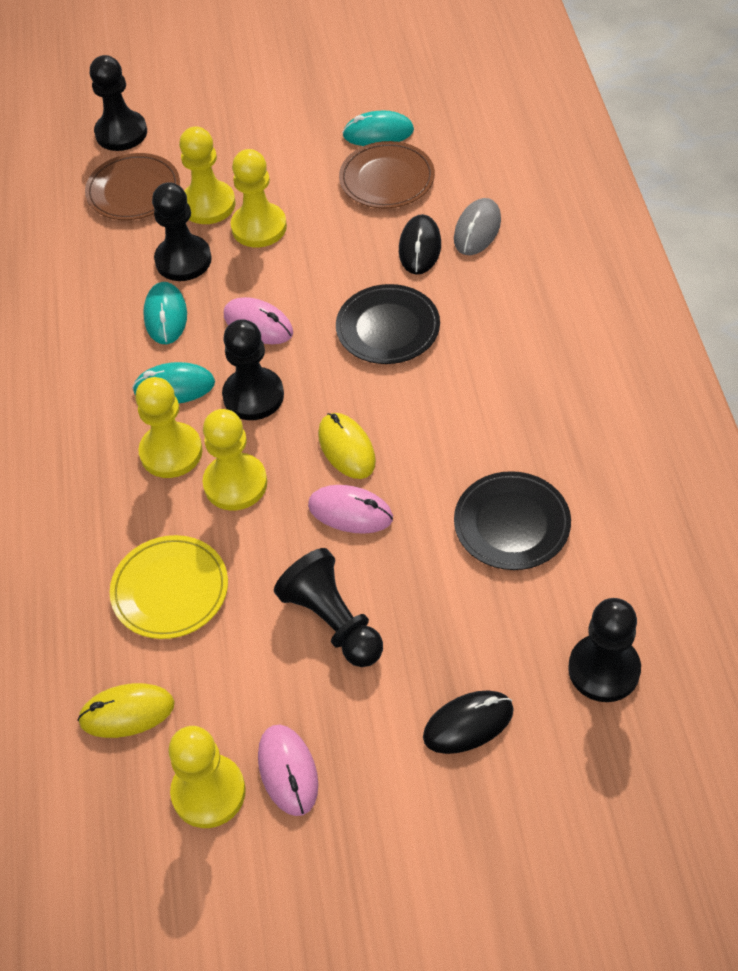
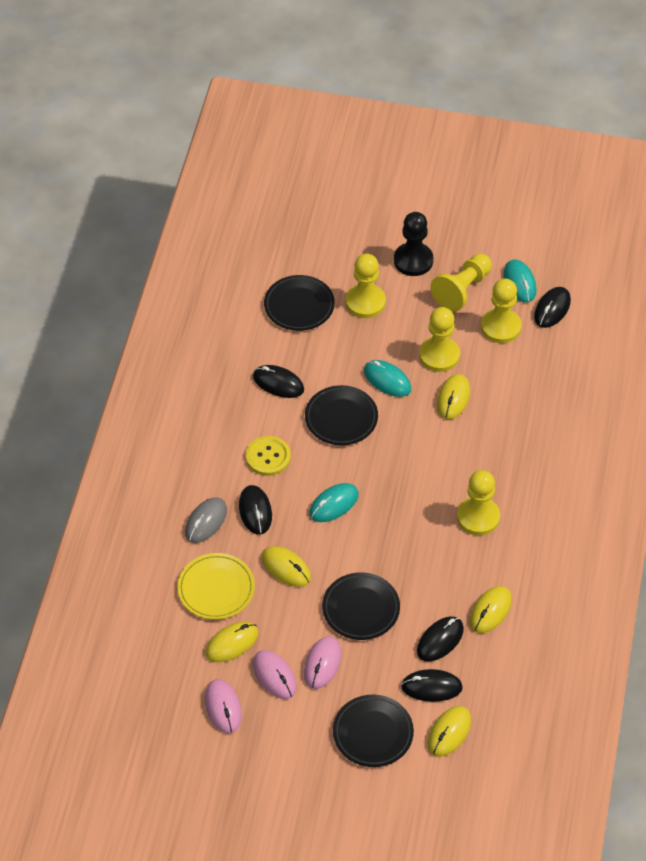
black mouse: [399,214,441,275] [423,691,514,754] = 2 -> [239,485,272,535] [253,365,304,398] [401,669,463,702] [417,616,464,662] [534,287,571,328] = 5
black pawn: [90,55,147,151] [152,182,212,281] [222,319,284,420] [274,548,383,667] [568,598,641,702] = 5 -> [394,212,433,276] = 1
black plate: [336,284,440,364] [454,471,571,570] = 2 -> [264,275,335,331] [305,385,378,445] [322,572,400,640] [333,694,414,767] = 4
brown plate: [85,153,180,220] [339,141,435,208] = 2 -> none = 0
yellow button: none = 0 -> [246,436,291,476] = 1
yellow mouse: [77,683,175,738] [318,413,376,479] = 2 -> [205,622,259,662] [262,546,311,587] [428,706,471,757] [437,374,470,419] [470,586,512,633] = 5

